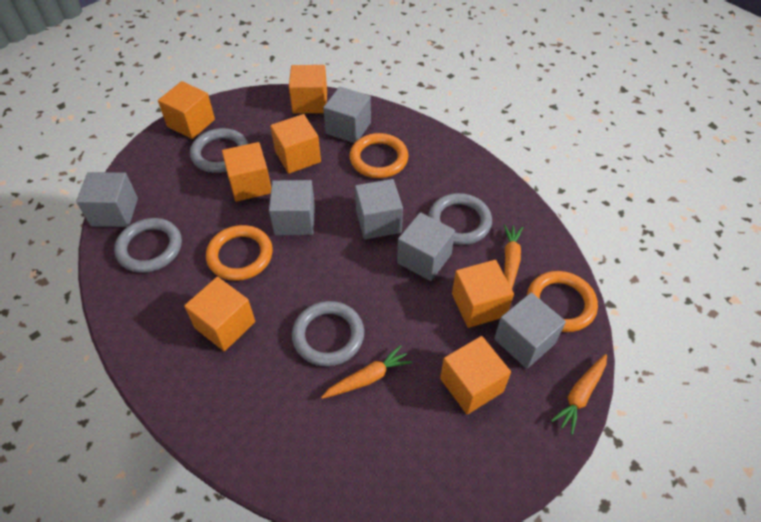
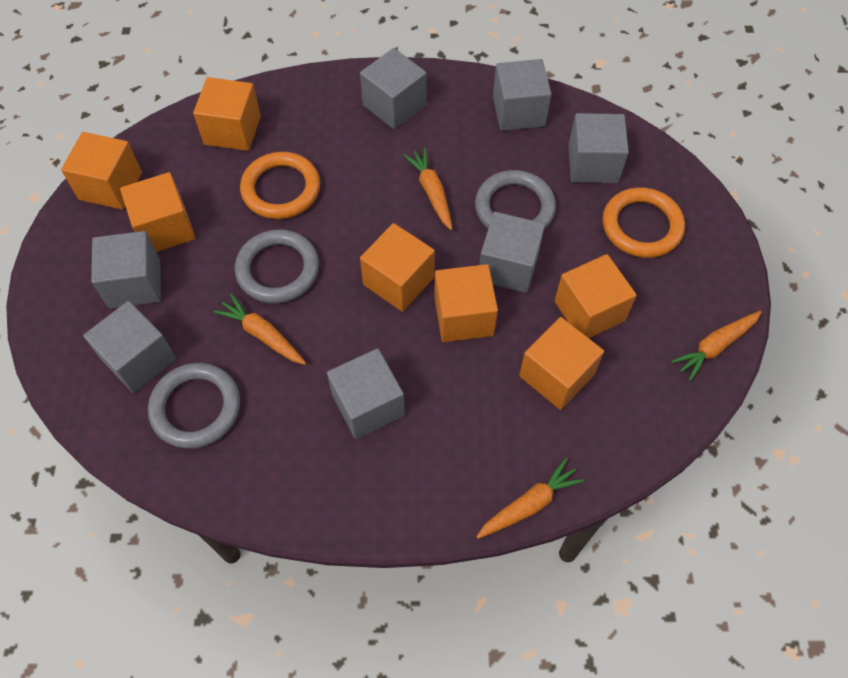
grey cube: [76,172,138,227] [269,180,315,235] [323,87,371,143] [355,179,403,239] [397,212,455,281] [494,292,566,369] = 6 -> [83,301,176,393] [91,231,161,309] [327,348,405,439] [360,48,427,129] [479,212,545,293] [493,59,552,131] [568,113,629,183] = 7
grey ring: [114,218,182,273] [190,128,248,173] [292,301,364,366] [429,193,492,245] = 4 -> [148,363,240,449] [235,229,319,303] [475,170,556,229] = 3
orange carrot: [321,345,412,399] [504,224,523,289] [551,354,607,435] = 3 -> [214,294,306,365] [403,148,452,230] [476,458,584,539] [671,311,762,381] = 4
orange ring: [206,225,273,281] [350,133,408,178] [527,271,598,332] = 3 -> [240,152,320,219] [603,187,685,258] = 2

